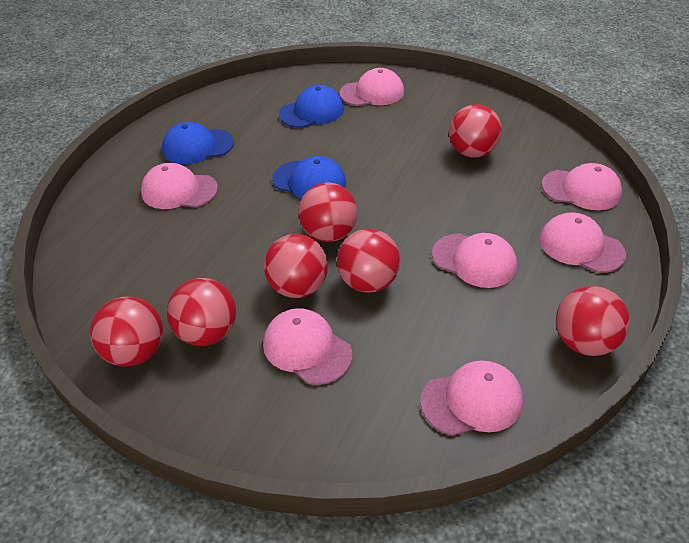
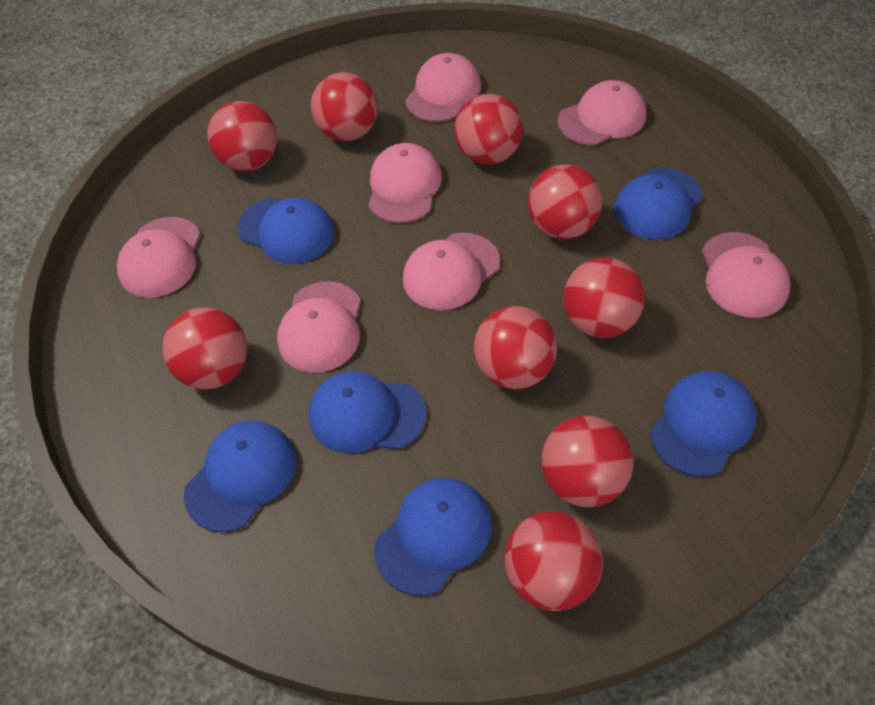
blue cap: [162,122,234,164] [272,156,346,199] [279,85,344,128] = 3 -> [184,421,296,532] [237,197,334,264] [309,371,426,453] [374,478,492,596] [614,168,703,239] [650,371,756,477] = 6
red ball: [90,297,163,367] [167,278,236,346] [264,234,328,298] [298,183,358,242] [337,229,401,292] [449,104,502,158] [556,286,630,356] = 7 -> [162,307,247,390] [207,101,277,171] [311,72,378,141] [454,94,523,164] [474,306,557,389] [505,511,603,611] [528,164,602,239] [541,416,633,507] [563,258,645,338] = 9

